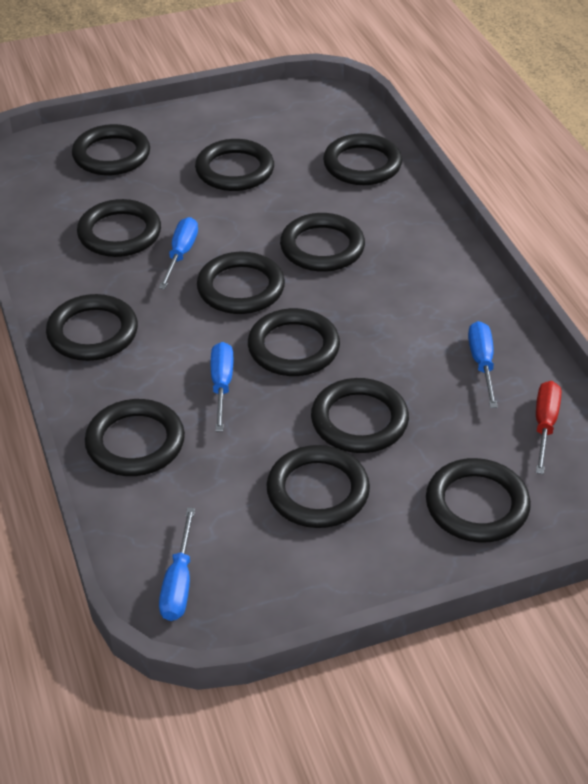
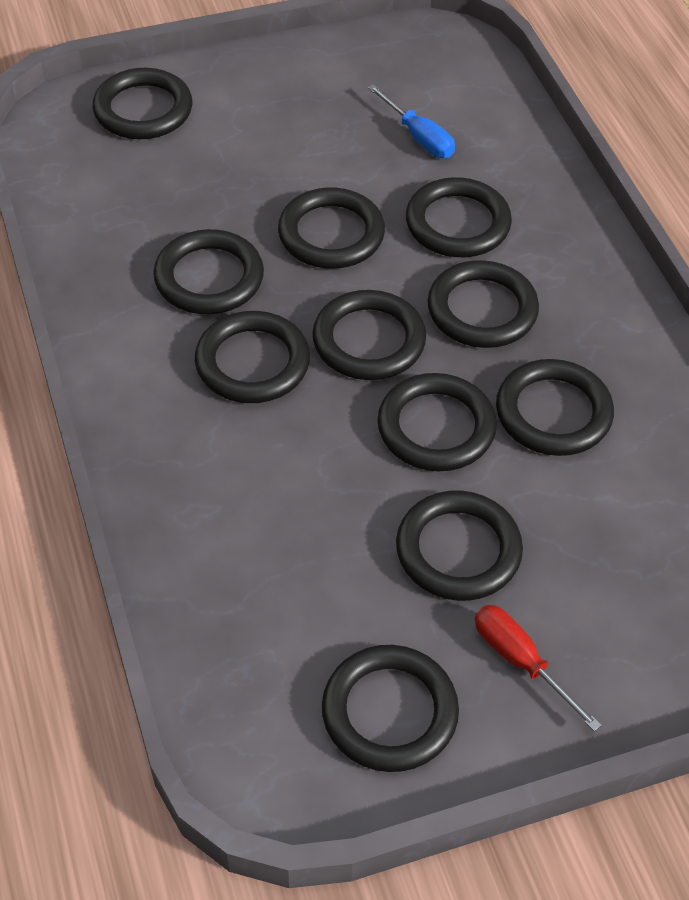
black ring: [46,294,138,361] [72,124,150,175] [77,199,161,257] [85,399,185,476] [195,139,274,191] [197,252,285,314] [248,308,340,376] [266,445,370,528] [280,213,365,272] [311,378,409,453] [323,133,402,185] [426,458,531,543] = 12 -> [93,68,193,139] [153,229,264,314] [195,311,310,403] [278,187,385,269] [312,290,426,380] [322,645,459,772] [377,373,497,471] [396,490,523,601] [406,177,512,257] [427,260,539,348] [496,359,614,456] = 11
blue screwdriver: [159,217,198,289] [159,507,195,621] [211,342,233,432] [468,321,498,408] = 4 -> [368,84,455,158] = 1

